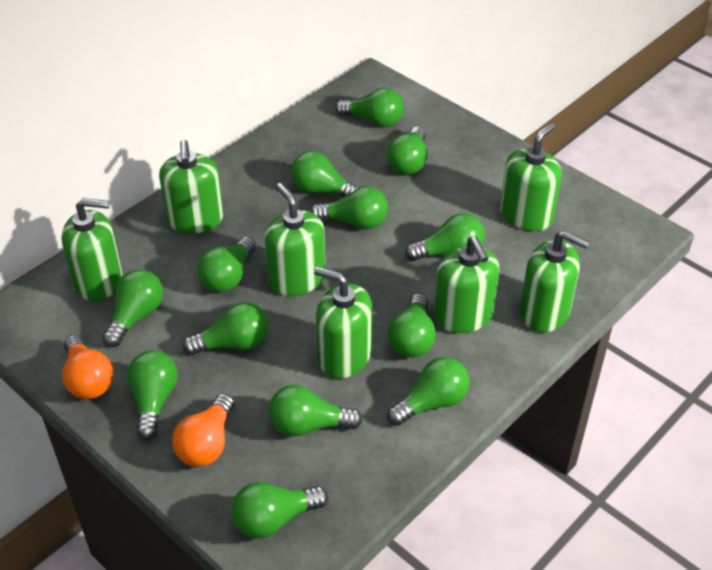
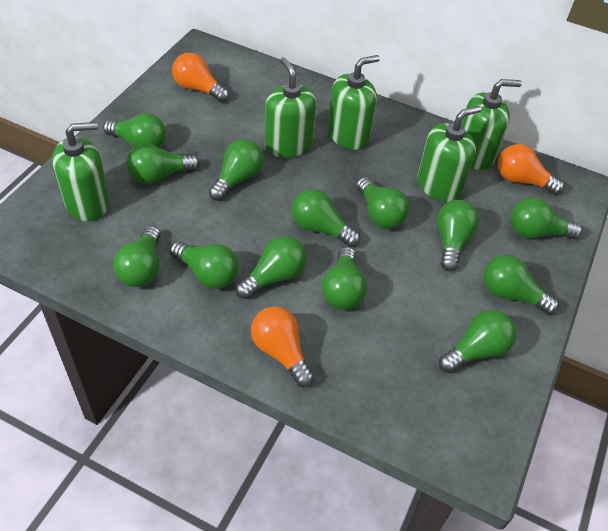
green soap dispenser: [62,198,122,301] [159,140,224,234] [265,183,326,296] [314,267,372,378] [434,237,499,333] [500,123,562,231] [520,230,590,332] = 7 -> [52,122,110,221] [265,57,316,158] [328,55,380,150] [418,105,481,202] [461,79,522,170] = 5
orange light bulb: [62,334,113,399] [172,393,234,467] = 2 -> [172,53,229,102] [251,307,314,387] [498,144,564,195] = 3

